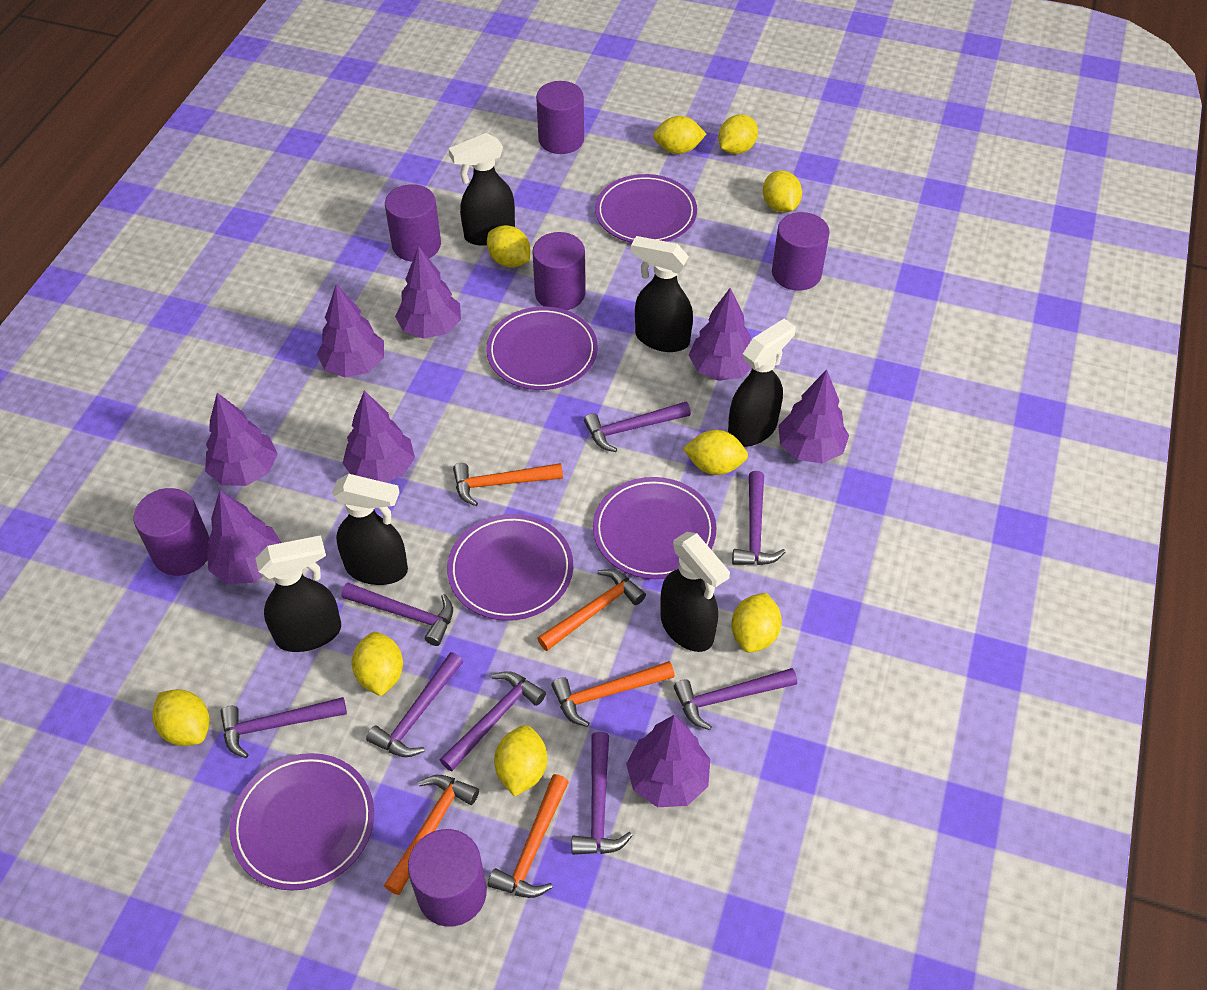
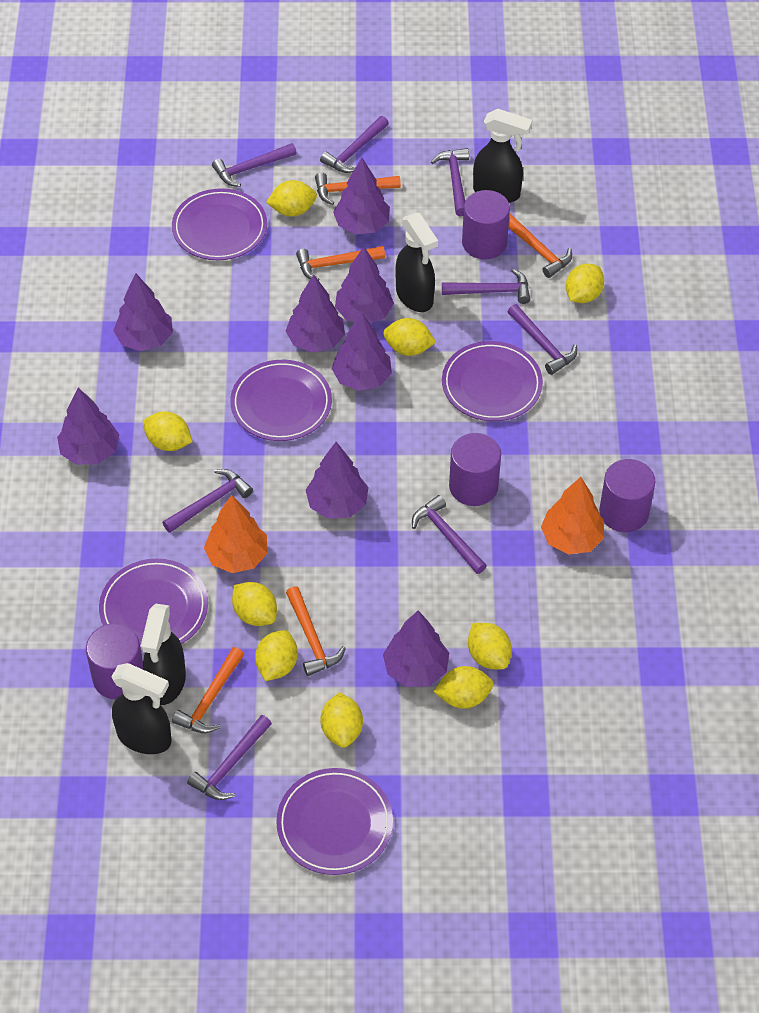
black spray bottle: [256,535,341,652] [332,474,408,585] [448,133,515,246] [631,236,693,352] [661,532,730,652] [728,319,795,447] = 6 -> [111,663,172,754] [141,604,186,705] [395,213,438,312] [473,109,532,203] = 4
orange tree: none = 0 -> [204,495,268,573] [541,477,604,555] = 2
purple cylinder: [134,488,210,576] [385,184,441,261] [408,829,487,927] [532,232,586,310] [536,81,584,154] [772,212,830,291] = 6 -> [86,624,143,699] [449,433,501,506] [462,190,510,259] [599,459,656,532] = 4

